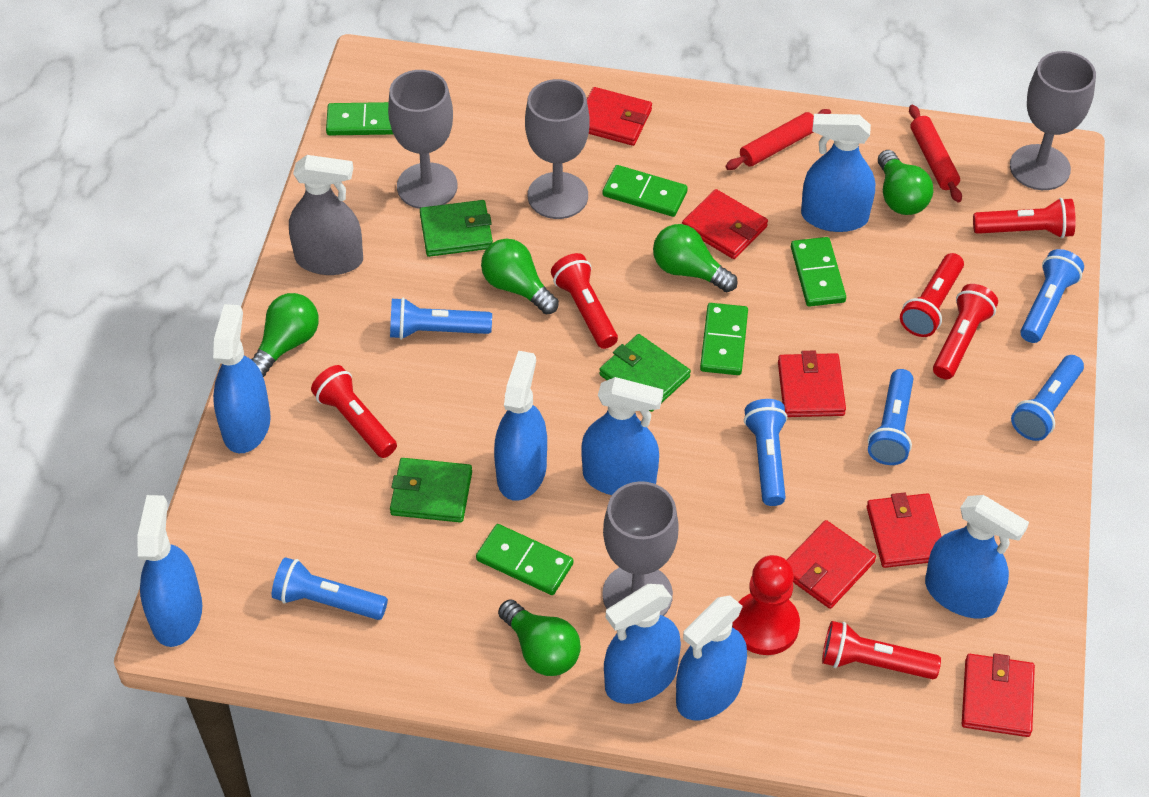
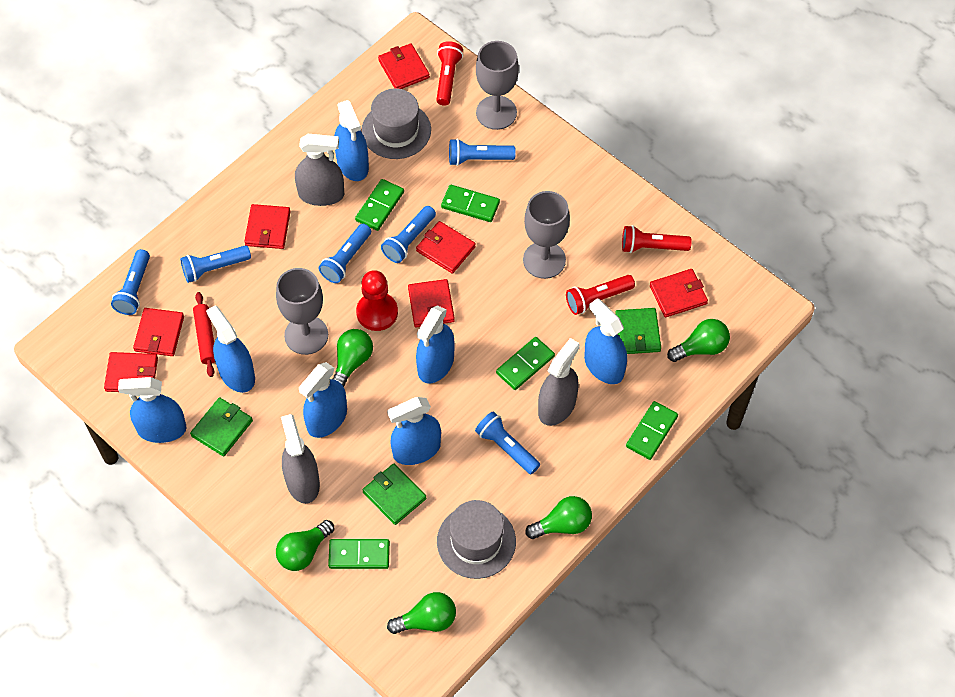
blue spray bottle: [137,495,202,647] [213,304,271,453] [494,351,547,501] [581,377,663,495] [604,584,681,704] [676,596,747,720] [801,114,875,232] [925,495,1029,618] = 8 -> [118,377,187,443] [206,305,255,393] [299,362,347,438] [334,100,369,181] [387,397,441,465] [416,305,455,383] [584,298,627,384] = 7
grey goblet: [388,70,457,209] [525,79,589,219] [602,481,679,616] [1010,51,1096,190] = 4 -> [276,268,328,355] [476,41,519,130] [523,191,570,279] = 3
grey hat: none = 0 -> [361,88,431,159] [437,500,516,579] = 2
grey spray bottle: [289,155,363,275] = 1 -> [281,414,320,504] [295,134,344,206] [538,338,580,426] = 3
red flashlight: [311,365,397,458] [551,253,618,349] [822,621,941,679] [900,253,964,337] [933,284,998,379] [973,198,1076,238] = 6 -> [436,41,463,106] [566,275,635,315] [622,225,692,253] = 3
red rolling pin: [725,109,831,170] [909,105,962,203] = 2 -> [193,292,215,377] = 1
red wallet: [587,87,652,146] [682,189,768,259] [778,351,846,417] [787,520,876,609] [867,492,942,568] [962,653,1035,737] = 6 -> [104,352,158,392] [133,308,184,356] [244,204,291,249] [378,43,430,89] [408,279,455,327] [416,221,476,274] [650,269,708,318] = 7

